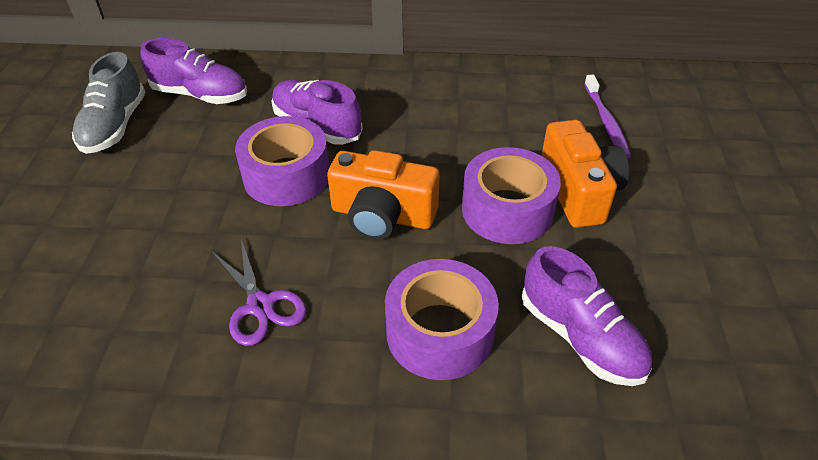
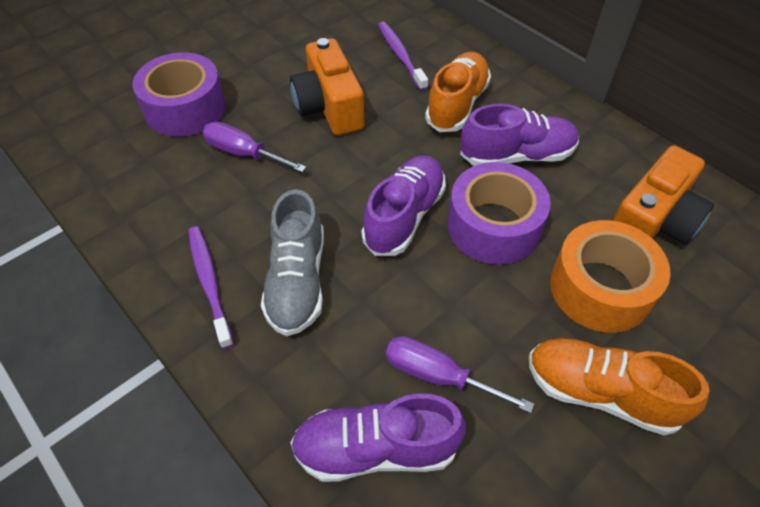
orange shoe: none = 0 -> [425,52,491,132] [529,338,709,435] = 2
orange tape: none = 0 -> [550,220,671,333] = 1
purple scissors: [211,239,307,346] = 1 -> none = 0
purple screwdriver: none = 0 -> [203,122,307,172] [386,336,534,413] = 2
purple tape: [235,116,330,206] [385,259,499,380] [462,147,561,244] = 3 -> [133,52,226,137] [447,162,551,265] = 2
purple toothbrush: [584,75,631,158] = 1 -> [188,226,234,349] [378,22,428,91] = 2

